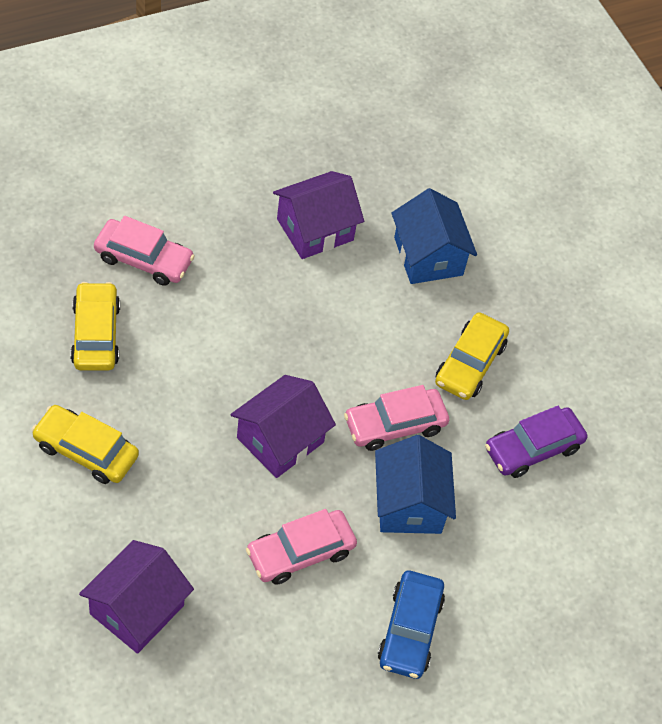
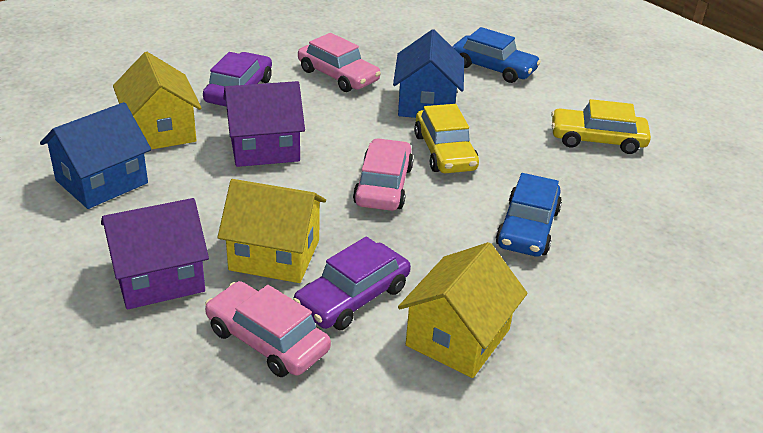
blue car: [378,571,445,679] = 1 -> [453,27,541,83] [496,173,562,257] = 2
purple car: [485,406,587,478] = 1 -> [203,52,272,106] [293,237,411,330] = 2
purple house: [79,540,194,654] [231,375,336,478] [273,171,364,259] = 3 -> [101,198,209,310] [223,81,305,167] = 2
yellow car: [32,405,139,484] [70,282,120,371] [435,312,509,400] = 3 -> [414,104,479,173] [551,99,651,154] = 2
yellow house: none = 0 -> [113,52,201,150] [218,179,326,283] [398,242,528,378] = 3

